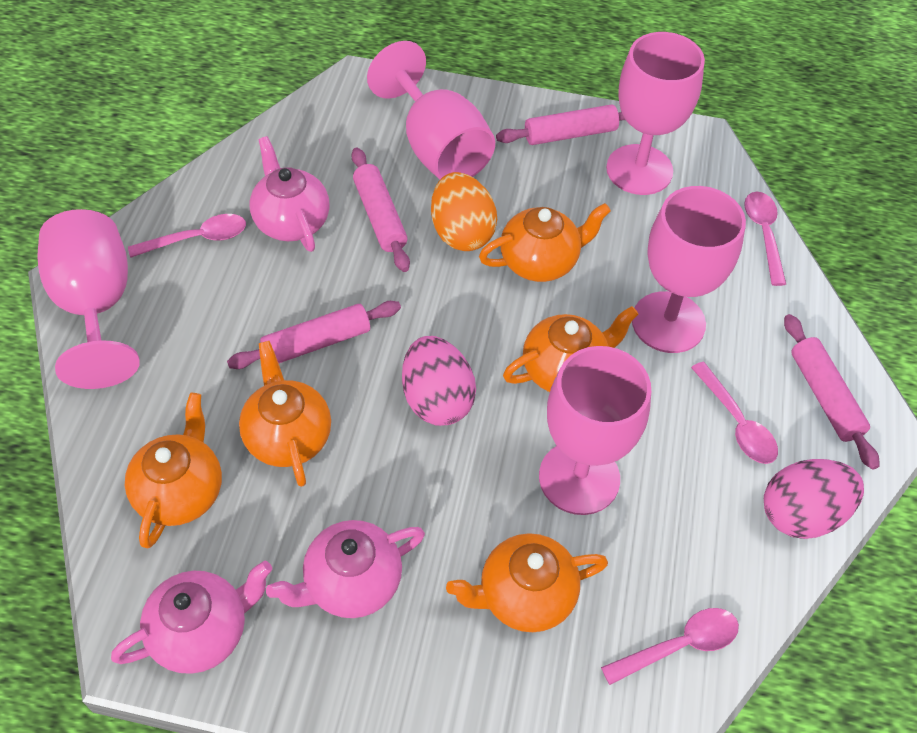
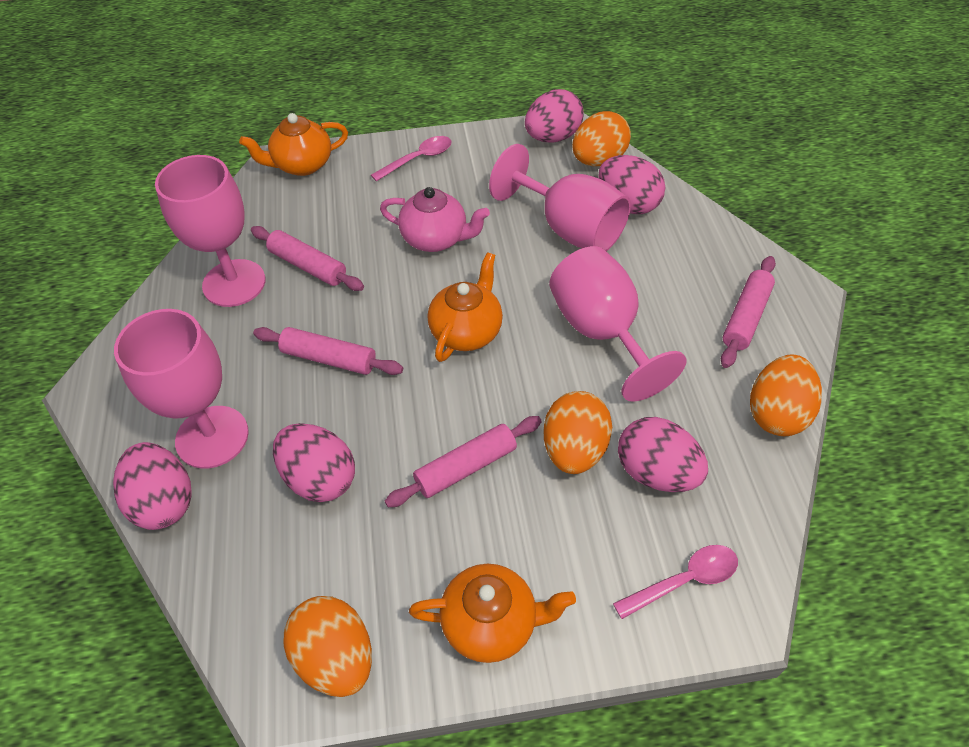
orange egg: [431,172,497,251] = 1 -> [284,596,372,697] [544,391,612,474] [572,111,631,166] [750,354,822,436] = 4
orange teapot: [125,393,222,549] [239,341,331,487] [446,533,608,632] [479,203,611,282] [503,306,638,392] = 5 -> [239,113,348,176] [409,564,576,663] [428,252,503,362] = 3
pink egg: [402,336,476,426] [764,459,864,539] = 2 -> [113,442,192,530] [273,423,355,502] [525,89,584,143] [598,155,665,214] [618,417,708,492] = 5
pink goblet: [37,209,140,389] [367,41,495,180] [539,346,651,515] [606,32,705,195] [632,186,746,353] = 5 -> [114,309,249,469] [155,155,266,307] [489,144,631,251] [549,246,686,402] = 4
pink spoon: [128,214,246,258] [601,608,739,685] [691,361,778,464] [744,192,786,286] = 4 -> [371,136,451,182] [613,545,738,619] = 2
pink teapot: [111,561,272,674] [250,136,330,252] [266,520,425,618] = 3 -> [380,187,490,252] = 1

